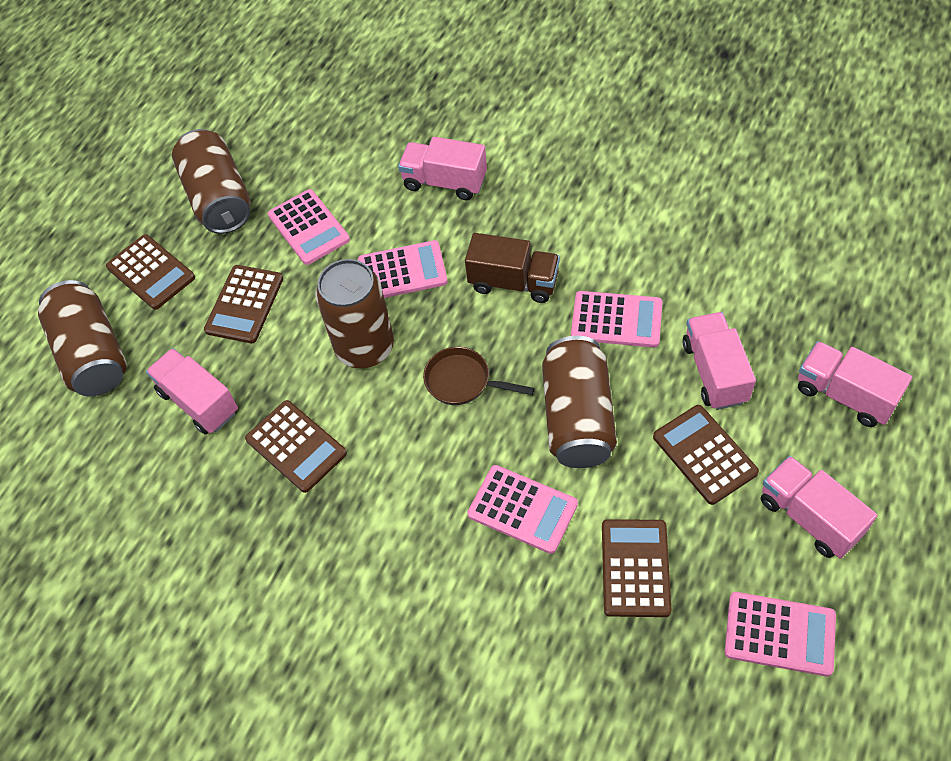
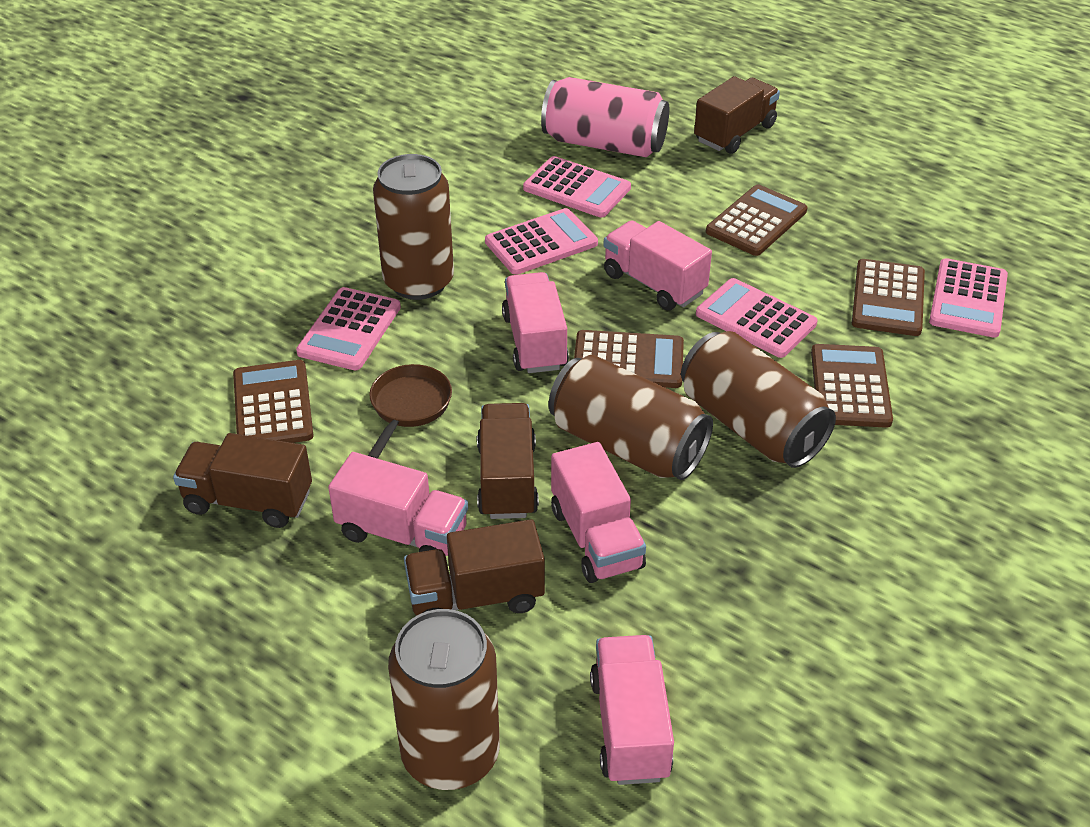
brown truck: [465,233,560,303] = 1 -> [173,433,312,528] [404,519,545,616] [477,403,539,519] [694,76,780,154] = 4
pink can: none = 0 -> [541,77,669,157] = 1

